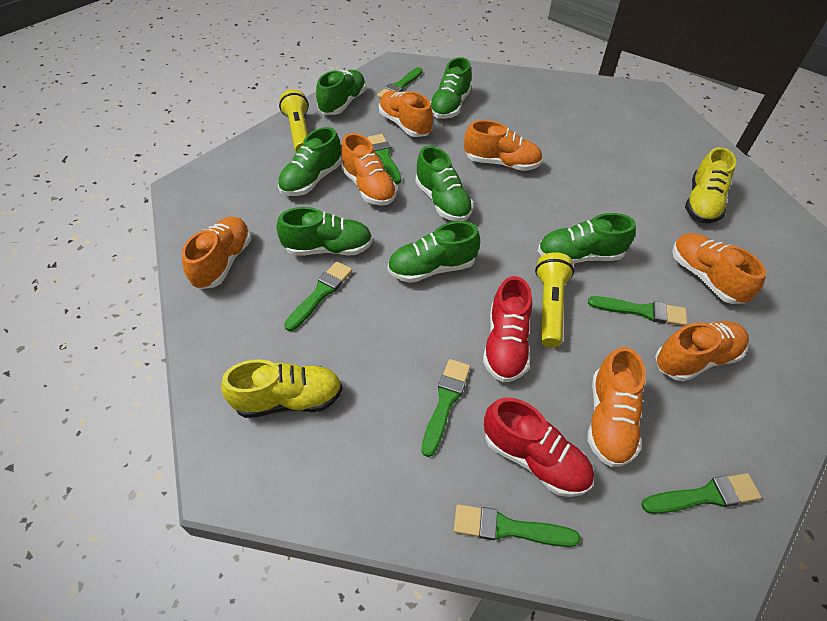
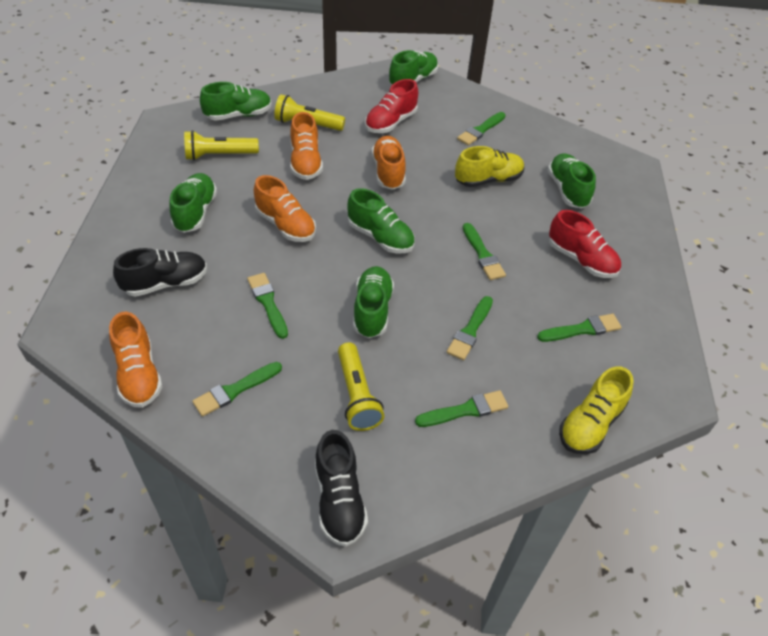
black shoe: none = 0 -> [113,248,207,297] [315,430,368,547] = 2
green shoe: [277,207,373,256] [278,127,342,196] [316,70,366,115] [388,221,480,283] [416,146,473,221] [430,57,471,119] [538,213,636,264] = 7 -> [169,173,217,233] [200,82,272,121] [347,188,415,253] [353,266,394,338] [389,50,438,85] [548,153,596,209] = 6
orange shoe: [181,217,251,289] [341,133,397,206] [379,91,433,137] [464,120,543,171] [587,347,646,467] [655,321,749,382] [672,233,766,304] = 7 -> [109,312,163,408] [254,175,316,242] [290,112,323,180] [372,136,406,190] = 4
yellow flashlight: [279,89,309,152] [535,252,574,348] = 2 -> [184,130,259,160] [274,94,345,131] [338,342,384,431] = 3

